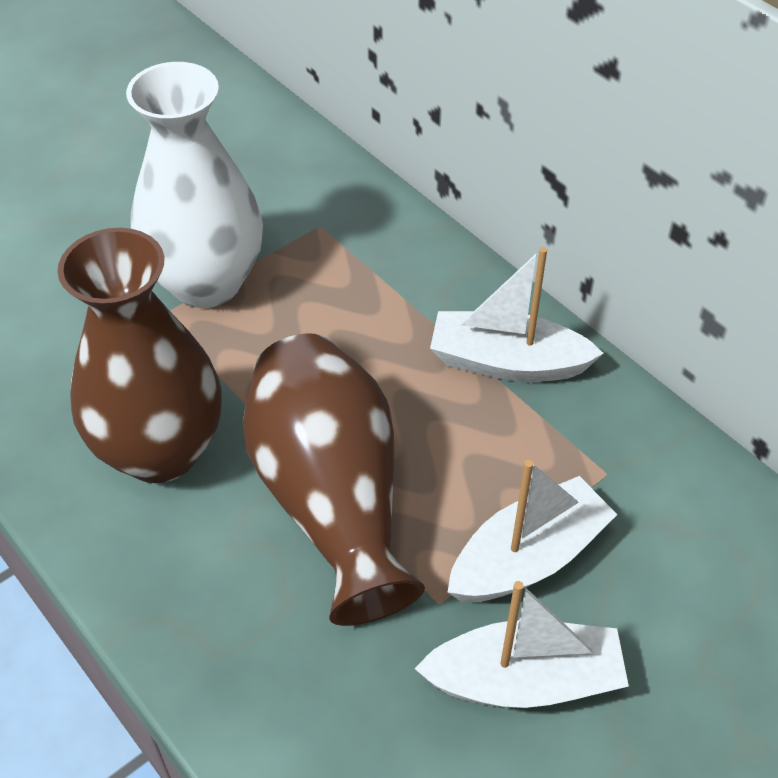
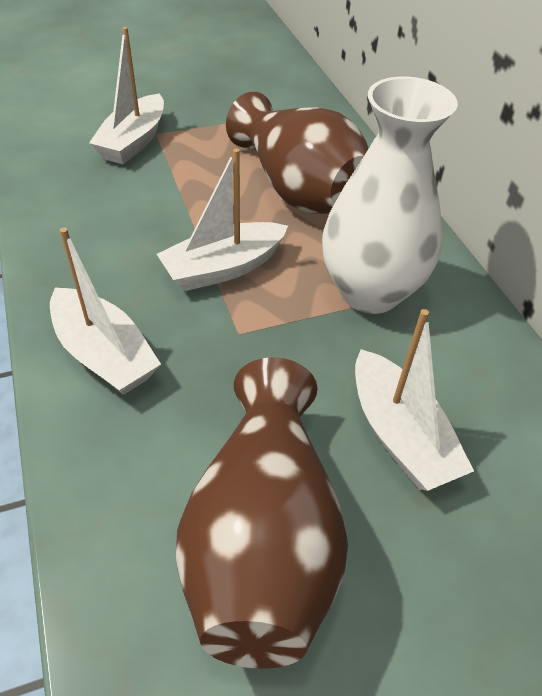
white boat: [415,581,629,708] [430,247,604,382] [448,460,618,602] = 3 -> [50,227,161,395] [89,27,164,164] [157,148,288,291] [355,309,474,491] = 4

